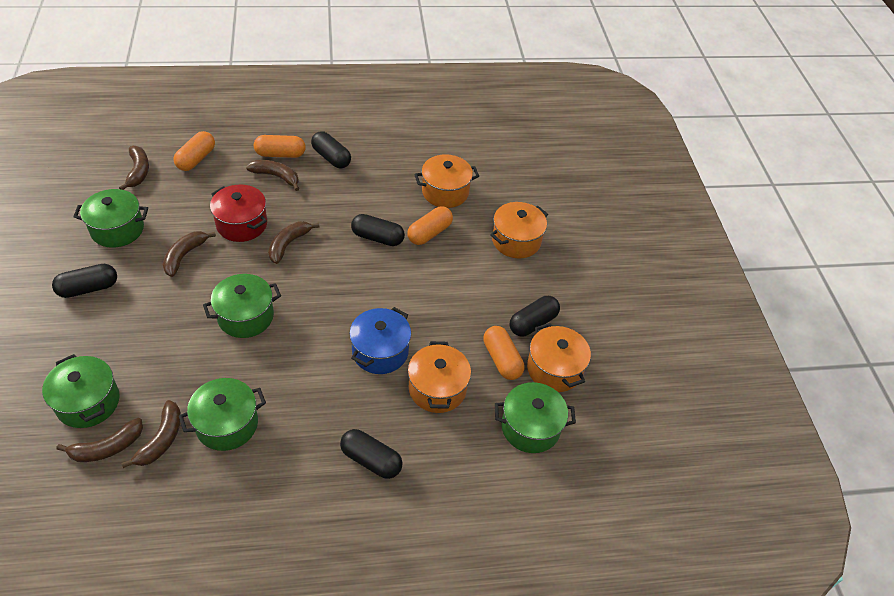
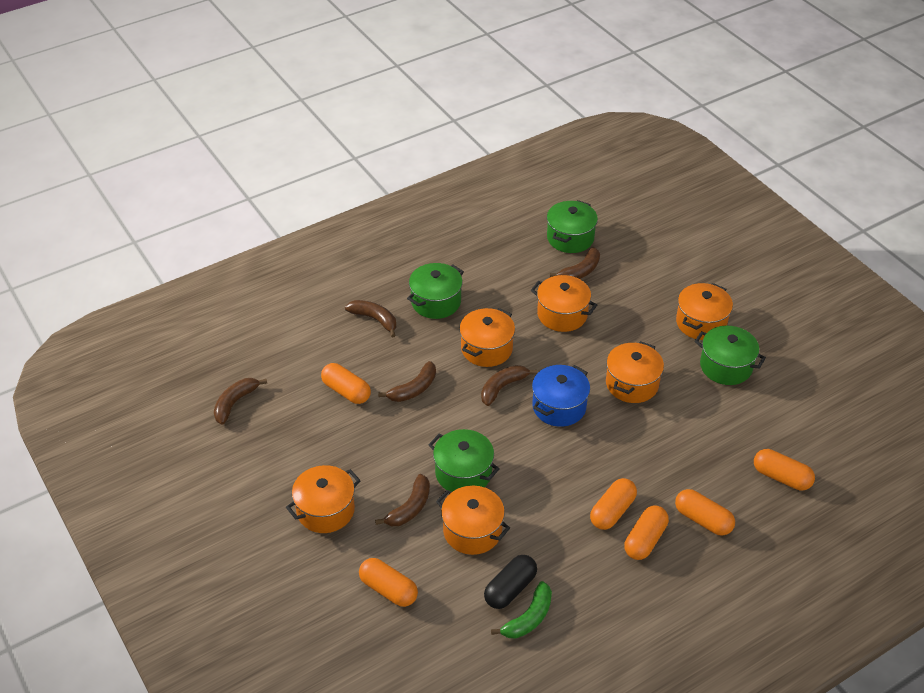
black capsule: [52,264,117,298] [311,131,351,169] [340,429,403,479] [351,214,405,246] [510,296,560,336] = 5 -> [484,555,537,609] = 1
green banana: none = 0 -> [491,581,552,638] = 1
green pot: [42,354,120,428] [73,189,148,248] [179,378,266,451] [203,274,281,338] [495,382,576,453] = 5 -> [407,263,464,319] [428,429,499,492] [547,200,598,253] [695,326,766,385] = 4
orange capsule: [173,131,215,171] [254,135,306,158] [407,206,453,245] [484,326,524,380] = 4 -> [321,363,371,404] [359,558,418,607] [590,478,637,530] [624,506,669,560] [675,489,735,536] [754,449,815,490] = 6
orange pot: [408,341,471,413] [414,154,479,208] [490,202,548,258] [527,323,591,392] = 4 -> [286,465,361,533] [436,486,510,555] [459,308,515,367] [531,275,597,332] [606,341,664,403] [676,283,733,340] = 6
red pot: [210,185,267,242] = 1 -> none = 0

